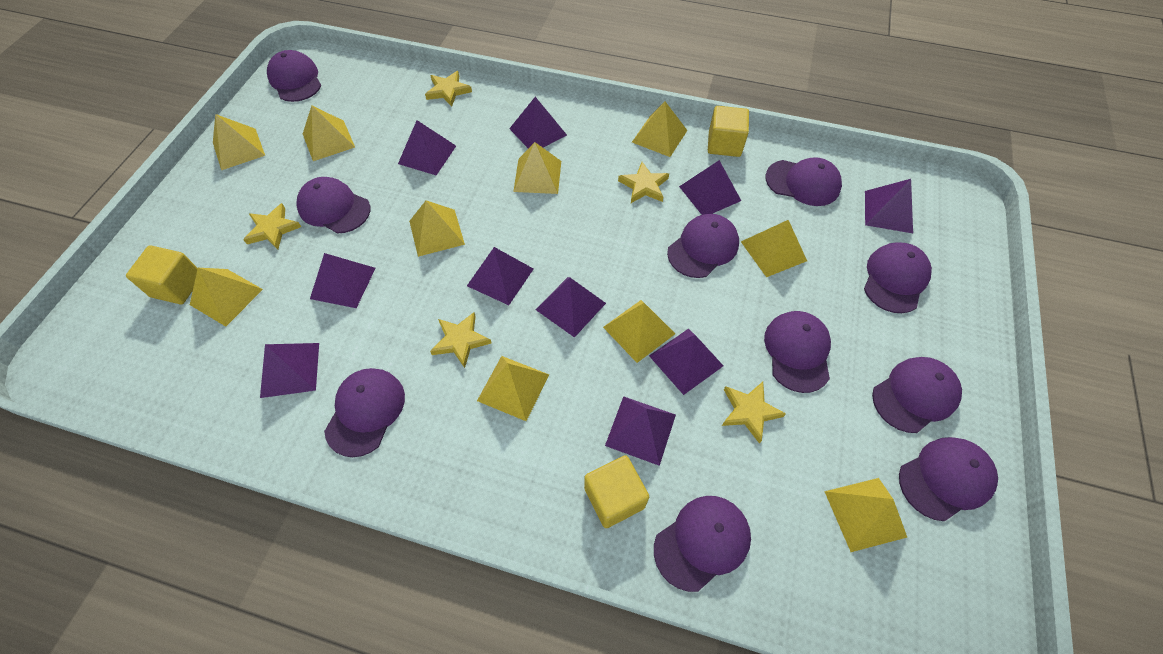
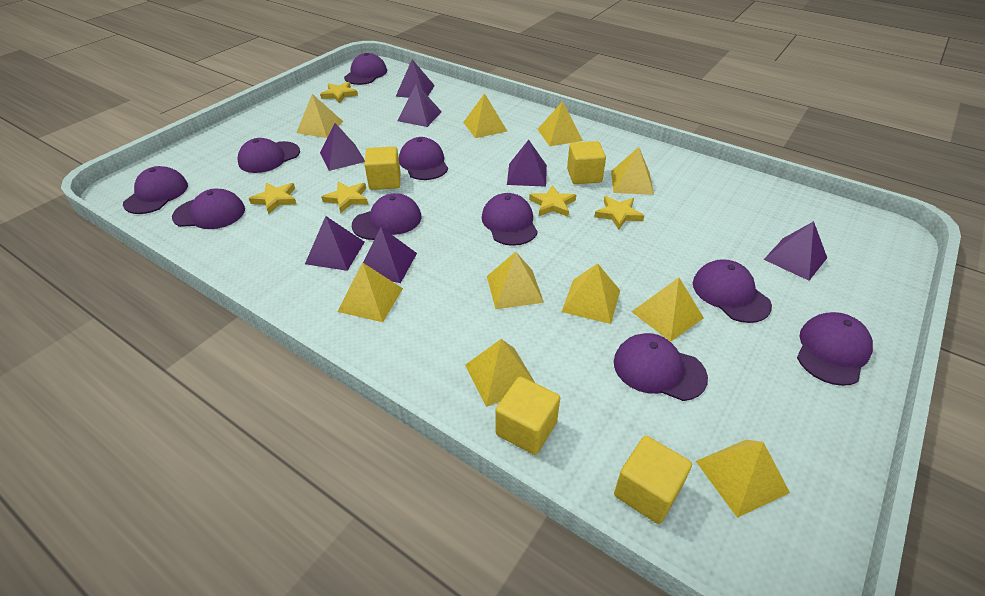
purple pyramid: [260,343,319,398] [310,253,376,308] [398,120,456,175] [467,247,533,305] [509,97,567,148] [536,277,606,338] [605,396,676,466] [649,329,723,395] [679,160,741,215] [865,179,913,233] = 10 -> [305,216,364,271] [320,123,365,171] [363,227,417,283] [396,59,435,98] [397,83,442,127] [507,140,547,187] [764,221,827,281] = 7
yellow cube: [126,245,198,304] [584,455,649,528] [708,106,749,157] = 3 -> [364,146,400,190] [496,377,560,455] [567,141,606,184] [614,436,692,524] = 4

